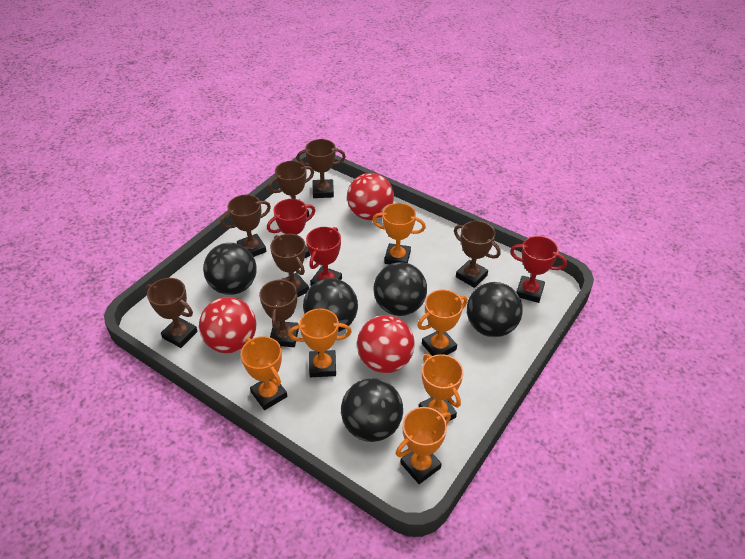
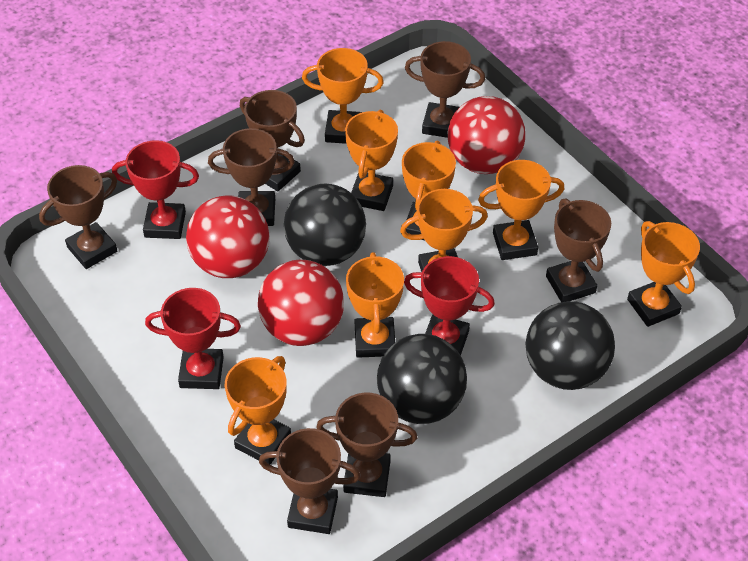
black ball: [203,243,256,295] [303,278,358,332] [341,378,403,442] [373,262,427,316] [467,282,523,337] = 5 -> [284,184,366,266] [377,334,467,424] [526,301,615,390] = 3
orange trophy: [241,336,287,410] [288,309,352,377] [372,203,426,265] [396,407,451,484] [417,290,468,356] [419,354,463,420] = 6 -> [225,356,291,465] [302,48,384,144] [345,110,398,211] [346,252,404,358] [400,189,488,272] [402,140,456,240] [478,160,564,260] [627,221,700,327] = 8

